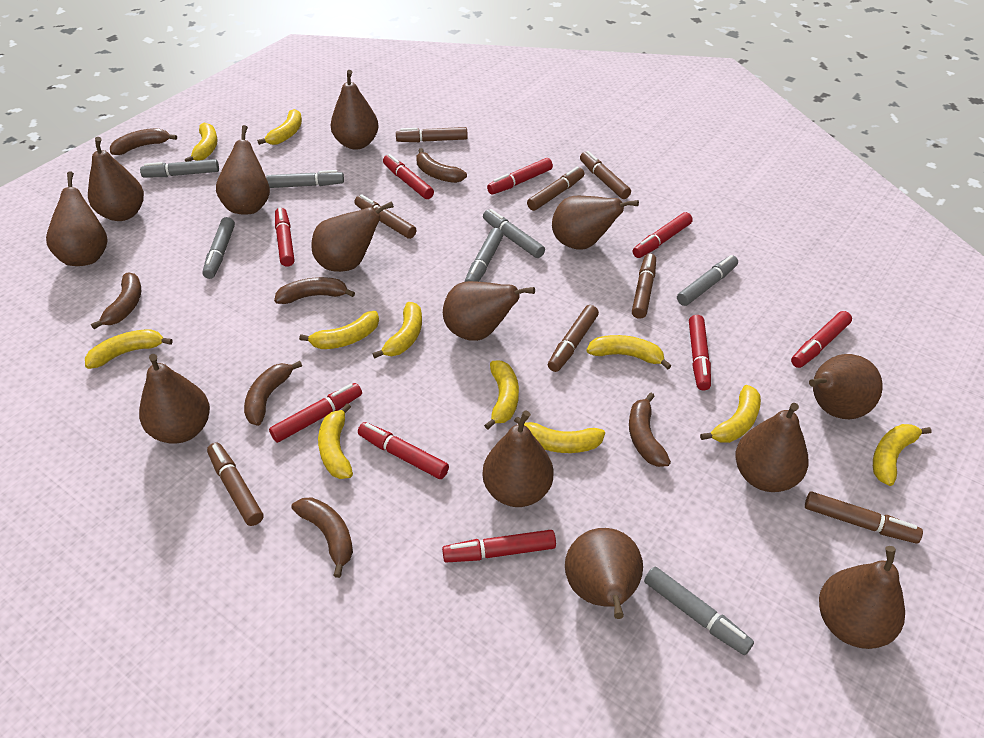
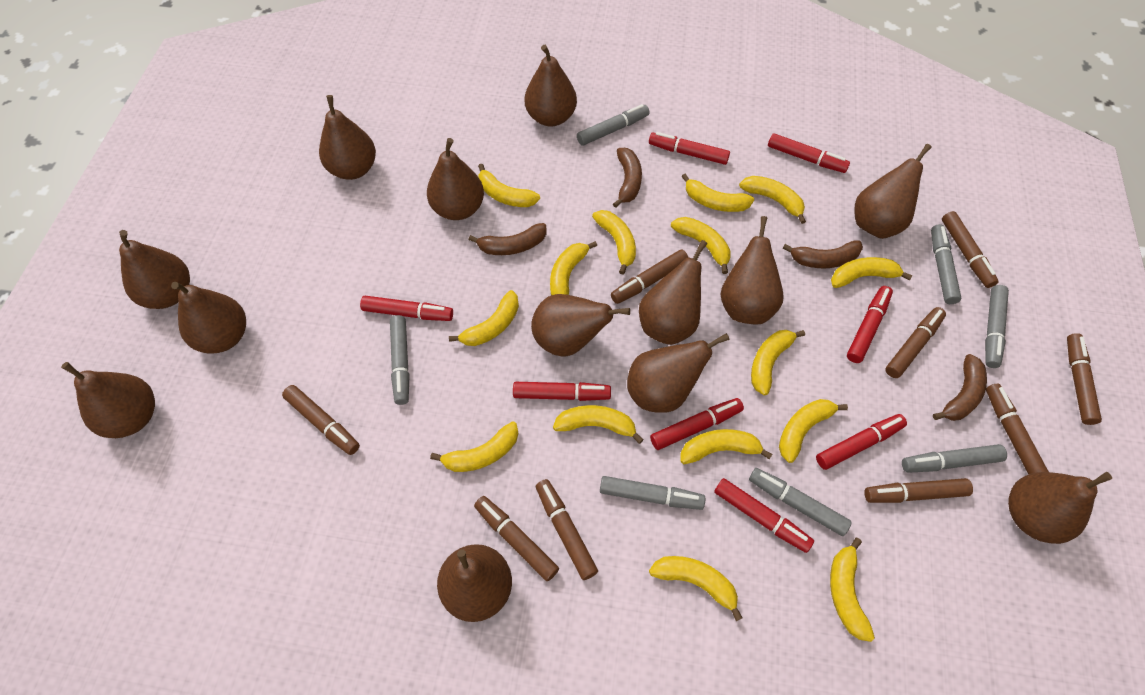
brown banana: [91,272,141,329] [110,128,177,155] [244,361,302,426] [274,277,355,304] [291,497,353,578] [416,148,467,183] [629,393,671,467] = 7 -> [468,223,547,255] [613,148,642,208] [783,240,863,268] [933,354,987,421] = 4
brown marker: [207,443,263,526] [354,194,416,239] [396,127,468,142] [527,167,584,211] [548,305,599,372] [580,151,631,199] [632,254,656,319] [805,492,923,543] = 8 -> [282,385,360,455] [474,496,559,582] [536,479,598,580] [611,250,688,304] [864,478,973,503] [885,307,946,378] [942,211,999,288] [986,383,1049,475] [1067,333,1102,425] = 9
red marker: [269,383,362,443] [275,208,295,267] [358,422,449,479] [383,154,434,199] [442,530,556,563] [487,158,553,194] [633,212,693,258] [689,315,711,391] [791,311,852,368] = 9 -> [360,296,453,321] [513,382,611,401] [649,132,730,165] [650,398,744,450] [714,478,814,553] [768,133,850,173] [816,414,907,470] [847,286,893,363] = 8
yellow banana: [85,329,173,369] [185,123,218,162] [257,109,302,145] [299,311,379,349] [318,403,353,479] [372,302,422,358] [484,361,519,430] [514,416,605,453] [586,335,671,370] [700,385,761,443] [873,424,932,486] = 11 -> [430,421,518,472] [449,290,519,346] [478,164,540,207] [550,241,597,295] [553,405,644,444] [592,210,636,275] [649,556,743,621] [671,217,731,274] [680,429,772,464] [681,174,754,212] [739,176,806,224] [751,330,805,395] [779,399,848,463] [830,538,875,642] [831,257,912,288] = 15

